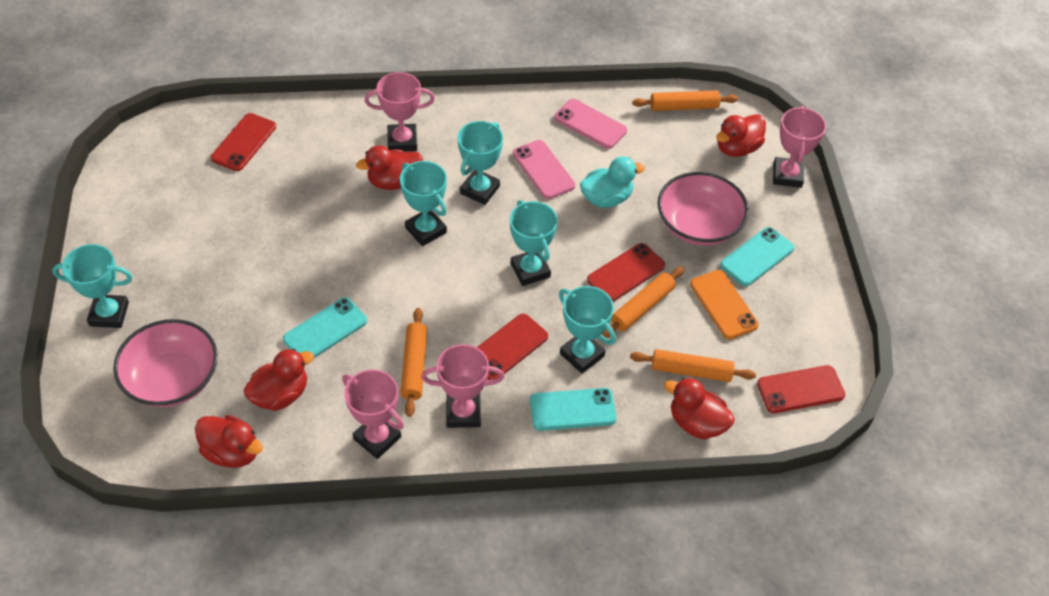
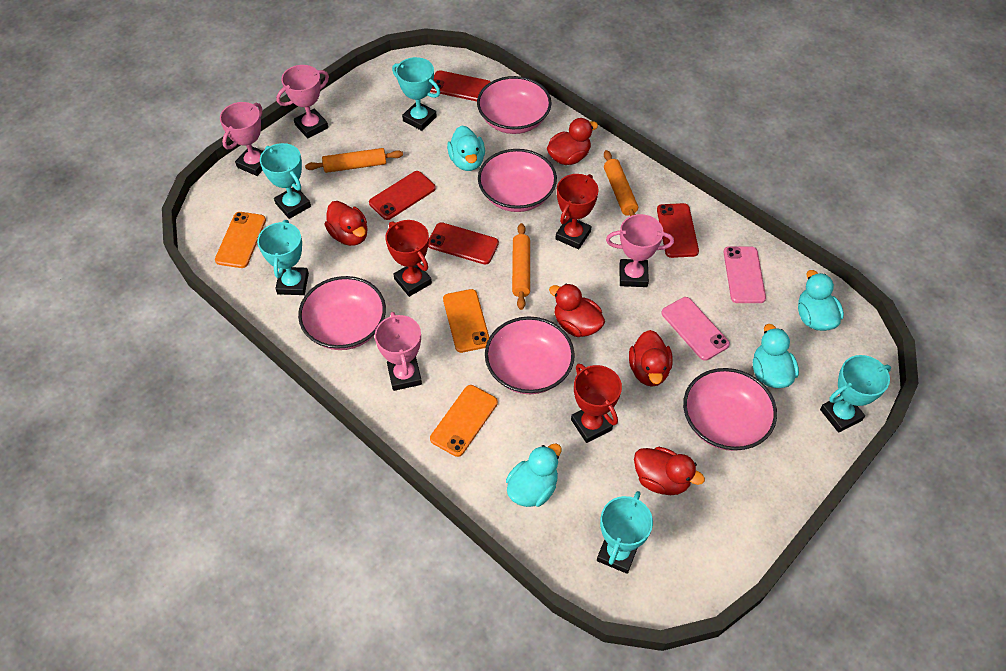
orange phone: [690,270,759,339] = 1 -> [215,212,266,268] [430,385,498,457] [443,289,489,353] = 3
orange rolling pin: [400,308,427,417] [602,266,684,338] [630,349,756,382] [632,90,738,111] = 4 -> [305,148,403,173] [512,223,530,310] [604,150,638,216] = 3
pink bowl: [113,319,218,407] [658,172,749,246] = 2 -> [298,276,386,350] [477,76,552,134] [478,149,557,212] [485,316,575,394] [683,368,777,451] = 5
red trophy: none = 0 -> [385,220,432,297] [555,174,599,249] [571,363,622,443] = 3
turquoise duck: [580,156,645,208] = 1 -> [447,125,485,171] [506,443,562,507] [753,324,799,388] [798,270,844,331] = 4
turquoise phone: [283,297,367,359] [530,388,617,431] [720,227,794,286] = 3 -> none = 0

